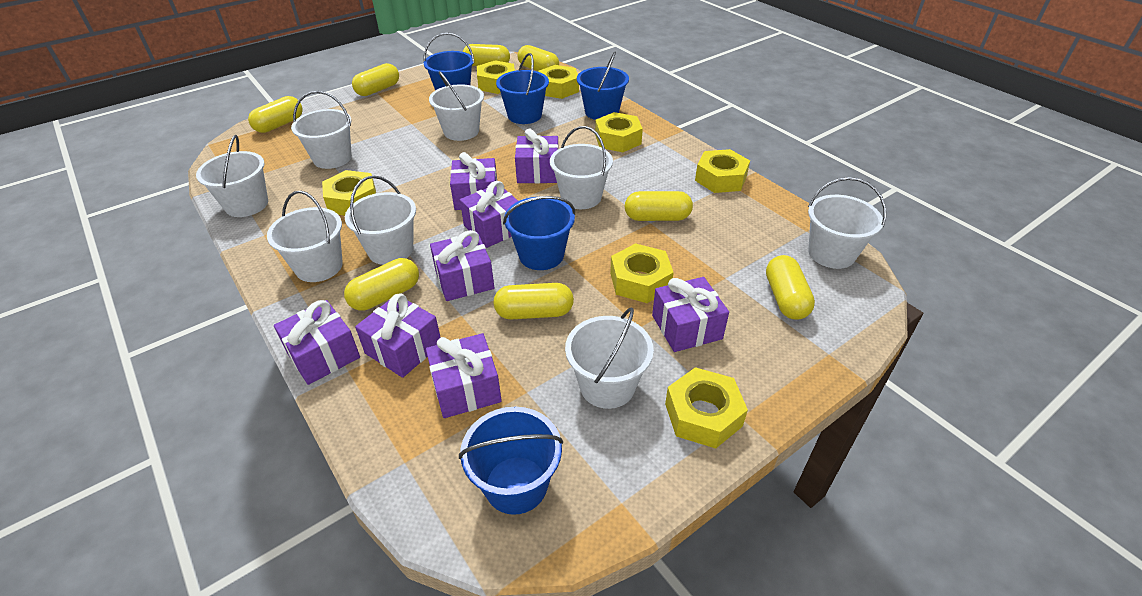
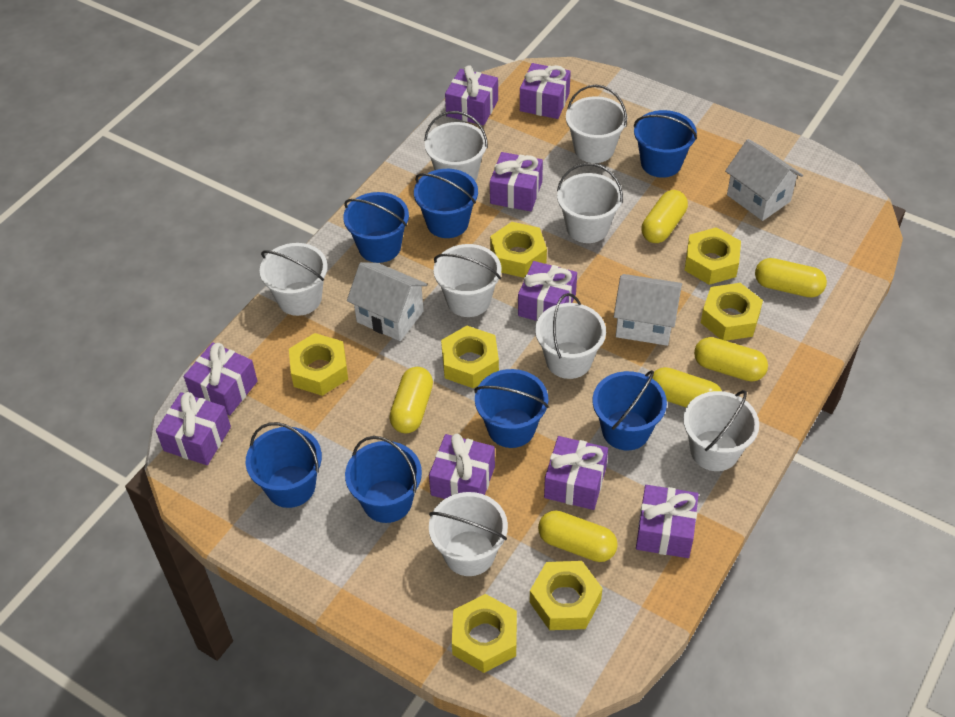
blue bucket: [423,33,475,90] [459,407,563,515] [496,53,549,124] [503,196,575,270] [577,52,629,120] = 5 -> [246,422,322,508] [343,192,409,263] [345,436,422,523] [414,169,478,238] [475,369,549,448] [593,370,667,450] [634,110,697,178] = 7
purple gift: [274,300,360,385] [355,293,441,378] [426,333,502,418] [430,230,494,301] [450,152,497,210] [460,181,518,248] [515,129,558,183] [652,277,729,352] = 8 -> [156,392,231,465] [184,342,258,415] [429,434,495,499] [445,65,498,126] [490,152,543,211] [518,261,577,321] [520,63,571,119] [544,436,608,510] [636,485,699,558] = 9
white house: none = 0 -> [347,262,428,341] [614,274,682,346] [725,139,803,221] = 3
yellow capsule: [248,96,303,133] [344,258,419,311] [352,63,399,96] [463,44,510,66] [493,283,574,319] [518,45,559,71] [625,191,693,221] [766,255,815,320] = 8 -> [389,367,433,433] [538,510,618,562] [641,190,688,243] [652,367,722,407] [694,337,768,382] [755,258,827,297] = 6

